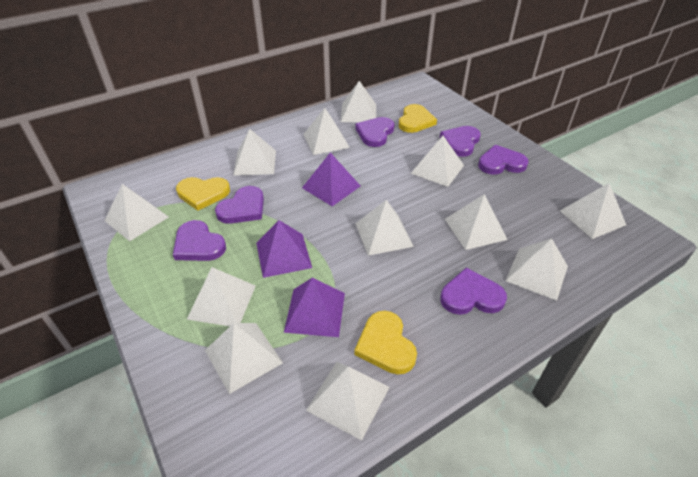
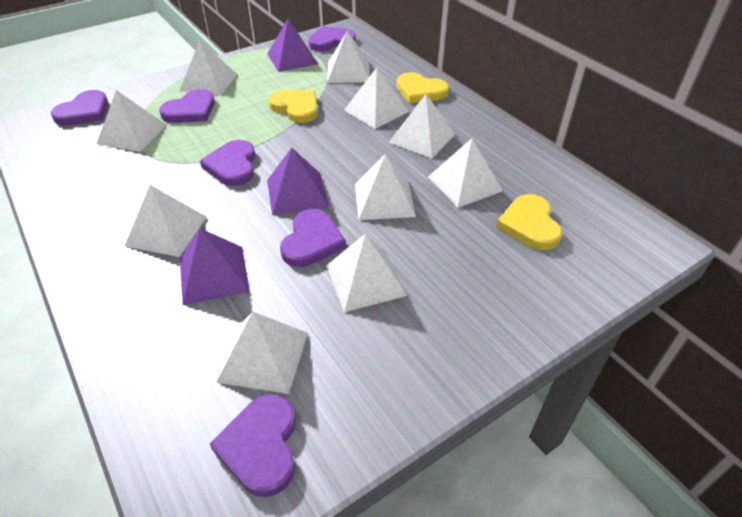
white pyramid: [104,184,169,241] [187,267,256,326] [205,323,283,394] [233,129,276,176] [303,108,350,155] [306,362,390,441] [341,81,376,122] [355,200,414,256] [411,136,464,187] [445,194,508,250] [505,238,568,301] [560,183,626,239] = 12 -> [97,90,166,152] [125,185,207,257] [180,40,237,96] [216,312,308,394] [326,234,407,312] [327,31,370,83] [344,68,409,129] [355,154,416,220] [389,94,455,158] [428,138,503,208] = 10

